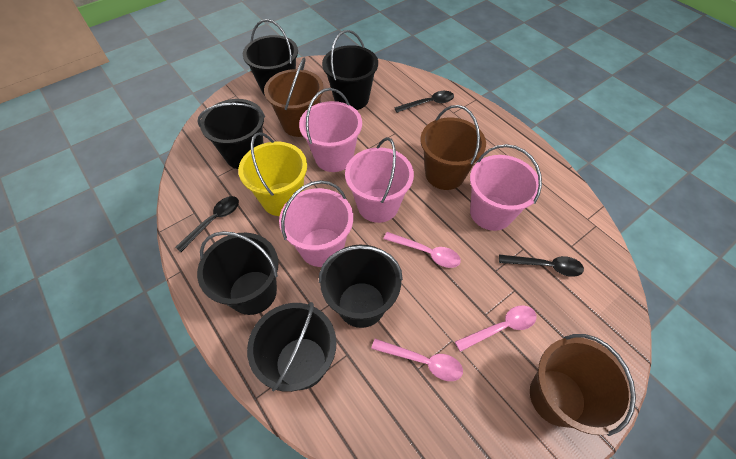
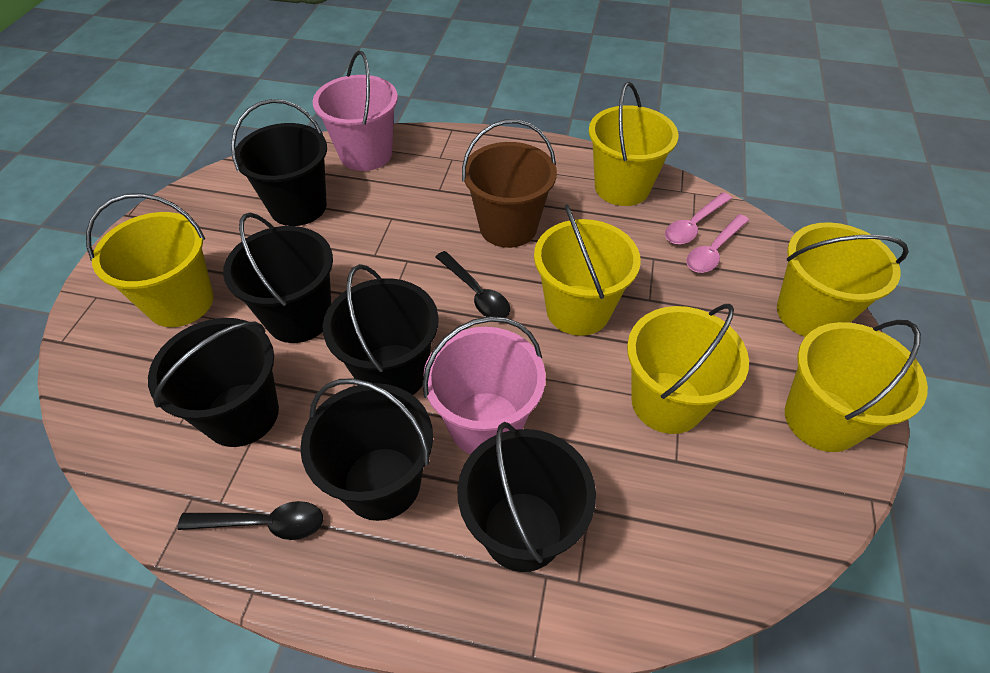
black spoon: [175,196,239,252] [394,91,454,113] [499,255,584,277] = 3 -> [177,501,323,540] [435,251,510,317] = 2
brown bucket: [264,57,324,137] [420,105,486,190] [530,334,636,436] = 3 -> [462,119,557,248] = 1
pink bucket: [279,180,353,267] [299,88,362,172] [345,137,414,223] [470,144,542,231] = 4 -> [313,50,398,171] [423,316,546,454] = 2
pink spoon: [371,339,463,381] [384,232,461,268] [455,305,536,352] = 3 -> [665,193,732,245] [686,214,749,273] = 2
yellow bucket: [238,132,307,216] = 1 -> [86,193,214,327] [534,204,641,336] [589,82,679,206] [627,304,749,434] [777,222,909,337] [785,320,928,452] = 6

